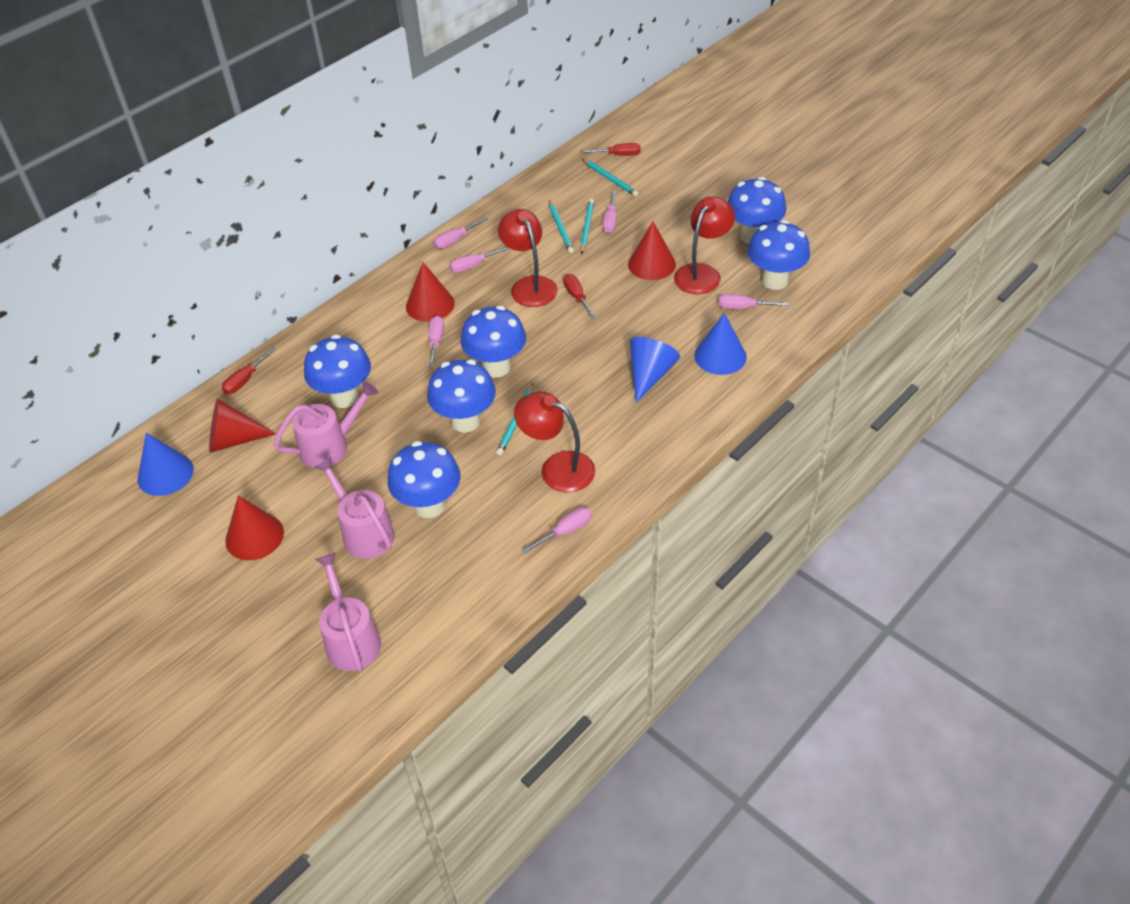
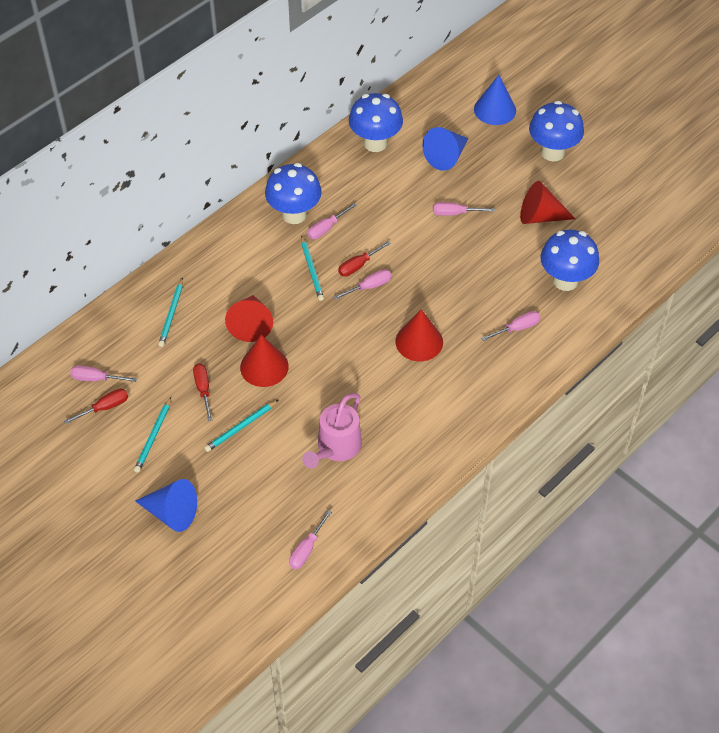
blue mushroom: [304,334,371,408] [388,441,461,518] [427,359,496,433] [461,306,526,378] [728,177,786,244] [748,220,810,290] = 6 -> [265,163,322,224] [349,93,403,152] [529,101,584,162] [541,230,599,291] = 4
pink watering can: [274,381,378,468] [314,457,395,559] [315,553,381,672] = 3 -> [302,393,362,469] = 1
red lamp: [498,209,558,307] [514,391,596,493] [674,196,735,294] = 3 -> none = 0

